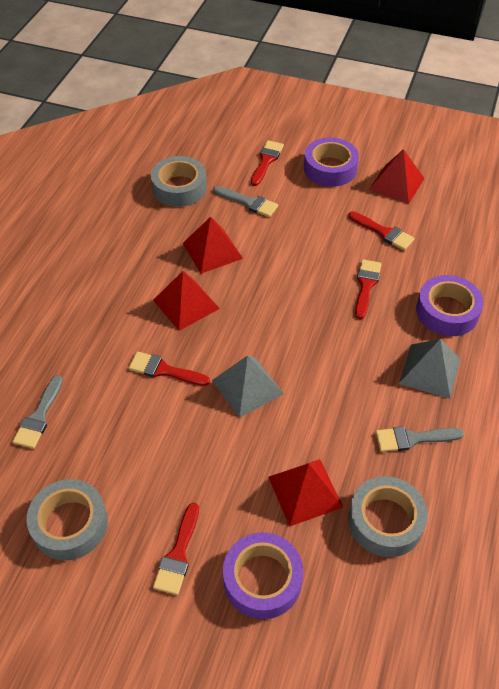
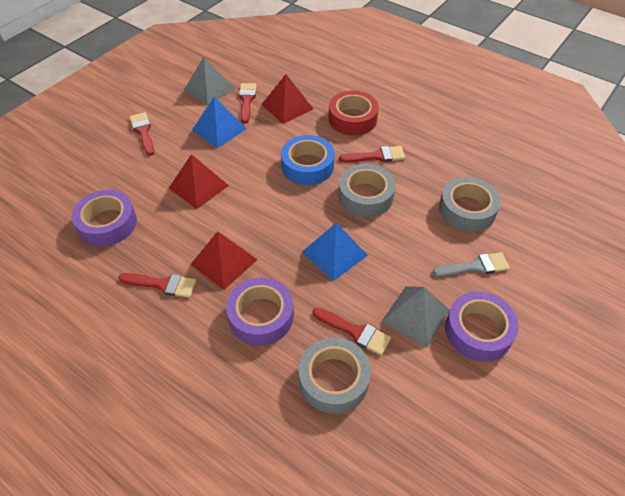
blue pyramid: none = 0 -> [192,97,247,148] [302,223,368,281] = 2
blue tape: none = 0 -> [281,135,335,185] = 1
grey brush: [13,375,63,449] [213,186,278,217] [375,426,464,452] = 3 -> [432,252,510,277] = 1
red pyramid: [153,271,220,331] [183,217,243,274] [268,459,343,526] [369,149,424,204] = 4 -> [169,154,229,209] [190,231,258,290] [261,74,313,124] = 3
red tape: none = 0 -> [329,90,379,135] = 1

